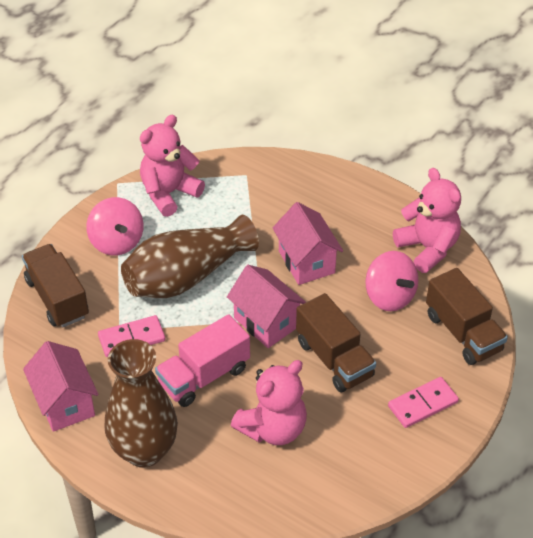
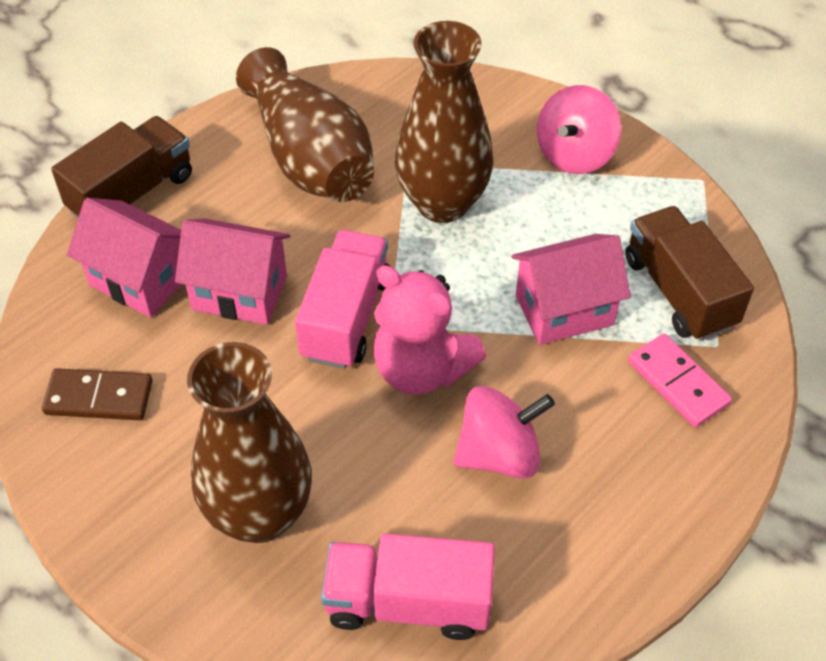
brown domino: none = 0 -> [42,368,152,420] = 1
brown truck: [22,244,89,327] [296,293,376,392] [426,268,508,365] = 3 -> [51,116,192,218] [625,206,754,341] = 2
brown vase: [105,339,178,468] [121,215,259,298] = 2 -> [187,342,312,543] [236,47,374,202] [395,21,493,223] = 3
pink domino: [98,315,165,357] [388,377,459,428] = 2 -> [628,334,732,428] = 1
pink teddy bear: [140,115,205,217] [231,360,307,445] [393,168,461,273] = 3 -> [373,265,486,395] = 1
pink truck: [155,314,250,407] = 1 -> [295,230,390,369] [321,533,495,640] = 2

